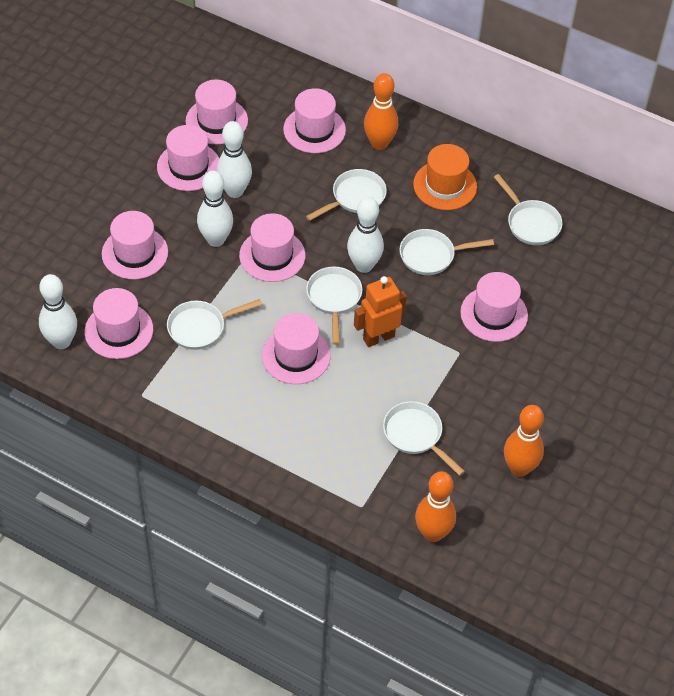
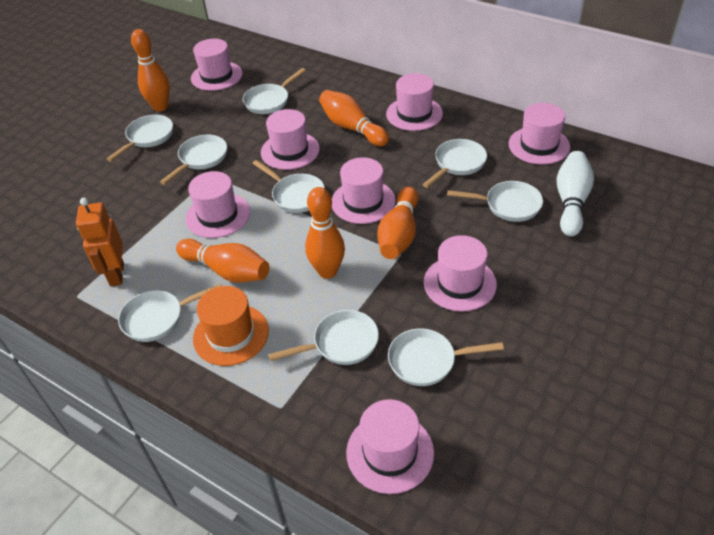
orange bowling pin: [364,73,398,150] [415,471,456,542] [504,405,544,477] = 3 -> [131,29,170,111] [176,239,269,283] [305,187,345,279] [319,90,389,146] [377,187,419,259] = 5
white bowling pin: [39,274,77,349] [197,171,233,247] [217,121,252,198] [347,197,384,273] = 4 -> [557,151,594,237] = 1
white pan: [167,299,262,350] [306,169,387,221] [306,266,362,345] [383,401,465,476] [399,229,494,275] [494,174,562,245] = 6 -> [107,115,173,162] [118,284,222,342] [160,135,227,185] [243,68,306,114] [252,160,325,213] [268,310,379,365] [388,328,504,386] [423,139,487,188] [447,181,543,222] = 9

